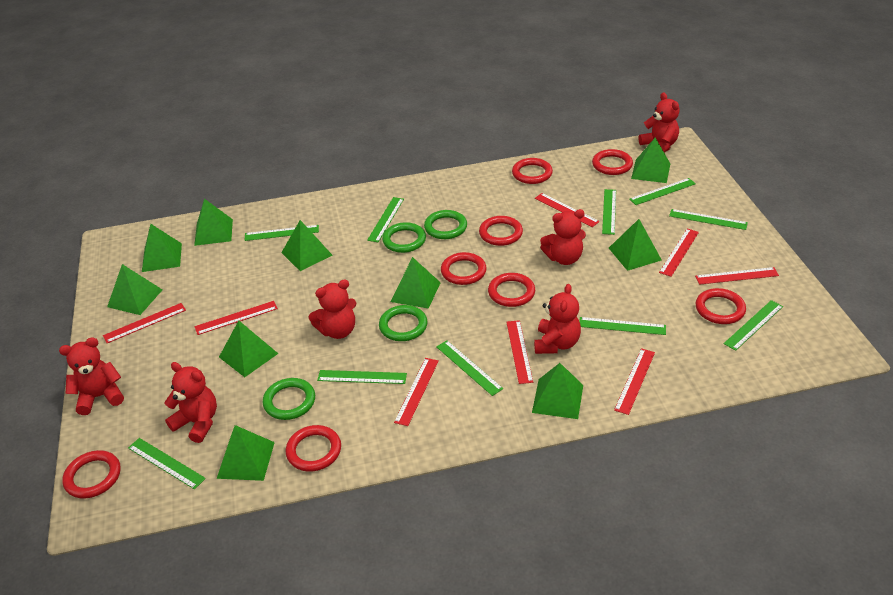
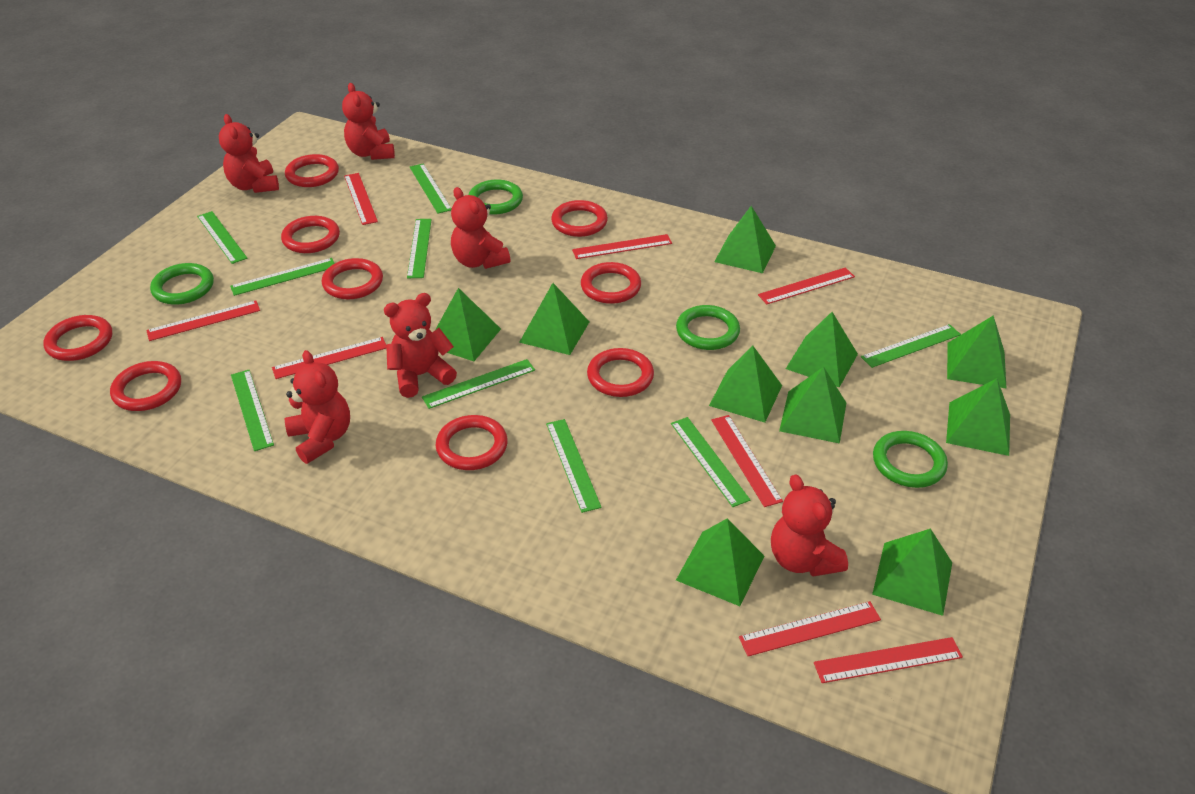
green ruler: [128,438,206,490] [245,225,319,241] [317,370,407,384] [367,197,404,242] [436,340,503,396] [579,317,666,335] [602,189,616,235] [629,178,696,205] [669,209,748,230] [724,300,783,351] = 10 -> [197,211,248,264] [230,258,335,296] [231,370,274,451] [407,219,432,278] [410,164,452,214] [422,359,535,409] [546,419,602,513] [671,417,750,507] [861,324,961,368] = 9
red ring: [62,450,121,498] [286,425,341,472] [441,252,486,285] [479,216,523,246] [488,273,535,307] [512,158,553,184] [592,149,633,175] [696,288,746,324] = 8 -> [43,315,112,361] [110,361,181,411] [281,216,340,253] [285,154,339,187] [322,258,383,299] [436,415,508,470] [551,200,608,237] [581,262,641,304] [587,348,654,397] = 9

